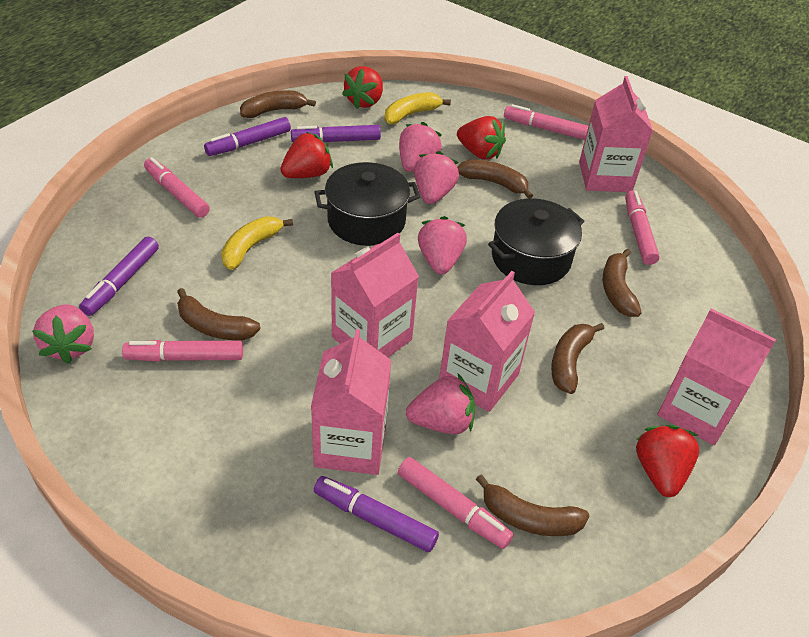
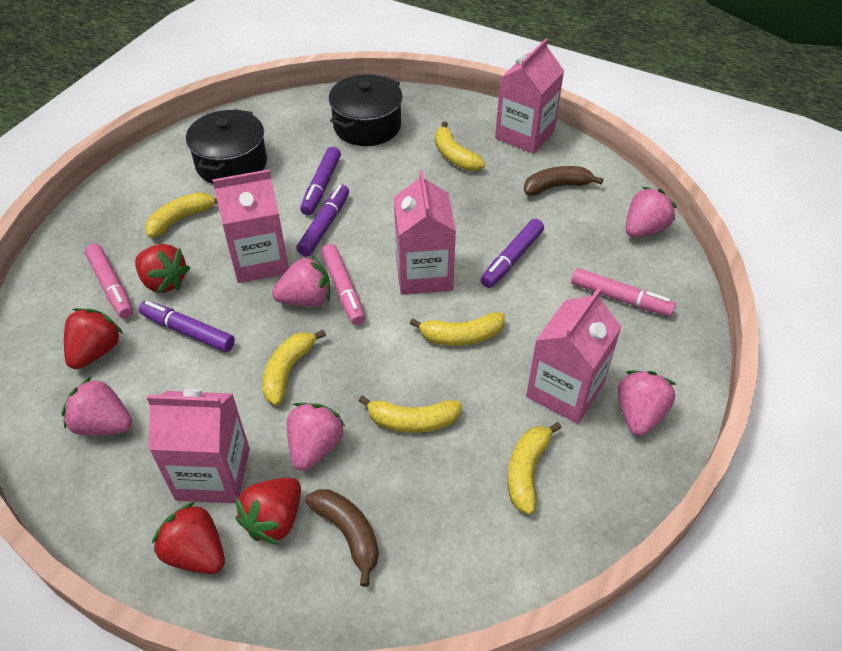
brown banana: [177,288,261,340] [240,90,316,118] [457,160,533,199] [476,474,589,536] [551,323,604,394] [603,249,642,317] = 6 -> [305,489,379,587] [524,166,603,196] = 2
pink marker: [122,340,243,362] [144,157,210,218] [398,457,514,549] [504,104,588,140] [625,191,660,265] = 5 -> [85,244,133,319] [321,244,365,325] [571,268,676,317] = 3
yellow banana: [221,216,293,270] [384,92,451,124] = 2 -> [145,192,218,238] [262,329,326,406] [359,395,462,433] [410,312,505,346] [435,121,485,171] [508,422,561,515] = 6

